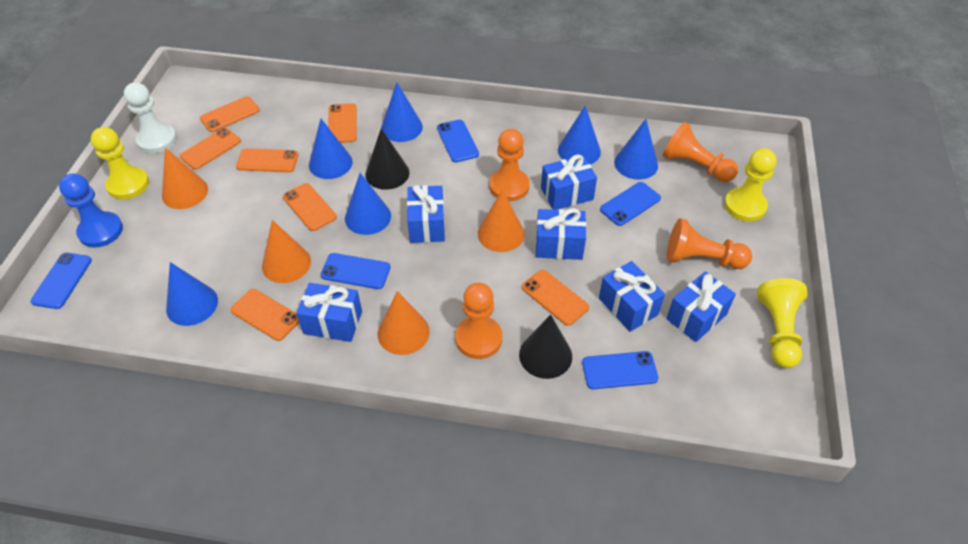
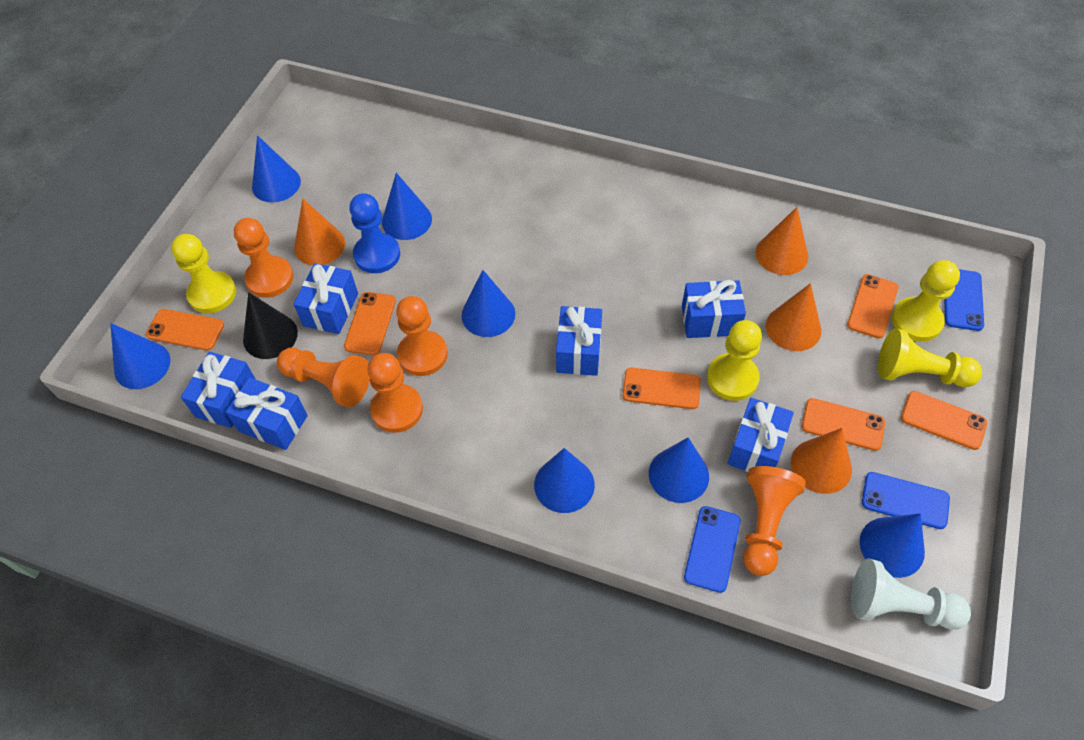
black cone: [365,129,409,190] [519,314,572,379] = 2 -> [243,292,298,359] = 1
blue cone: [166,262,218,326] [309,119,353,179] [345,173,391,235] [381,83,423,142] [558,105,601,164] [614,119,658,180] = 6 -> [110,323,170,389] [252,135,301,202] [382,173,432,240] [462,270,515,337] [534,448,595,513] [649,438,709,503] [860,513,925,578] = 7
blue phone: [30,253,92,309] [320,253,391,289] [437,120,479,163] [582,351,658,389] [600,182,661,226] = 5 -> [684,506,741,593] [862,472,950,529] [944,269,984,331] = 3
orange pawn: [455,283,502,359] [489,129,530,201] [663,122,738,182] [667,218,752,269] = 4 -> [234,218,293,298] [277,348,370,407] [367,353,423,433] [396,296,448,376] [743,466,806,576] = 5
orange phone: [180,128,241,170] [200,96,260,132] [230,289,299,341] [236,148,298,172] [283,183,337,231] [328,103,357,143] [522,270,589,326] = 7 -> [146,309,224,351] [344,292,396,355] [622,368,701,409] [802,398,885,451] [847,274,898,339] [901,391,987,450] = 6
yellow pawn: [91,127,149,200] [724,148,776,222] [757,278,808,368] = 3 -> [171,234,236,313] [707,320,762,401] [878,328,982,387] [892,260,960,342] = 4

